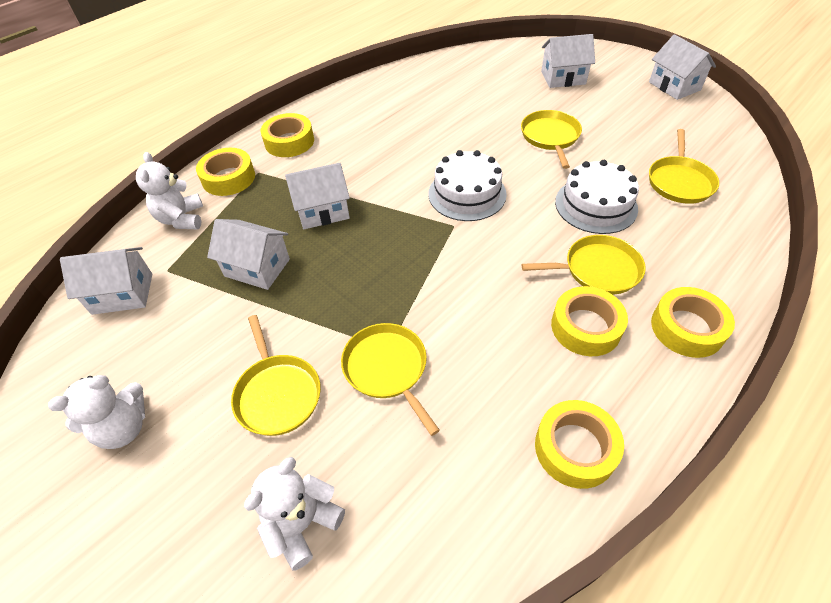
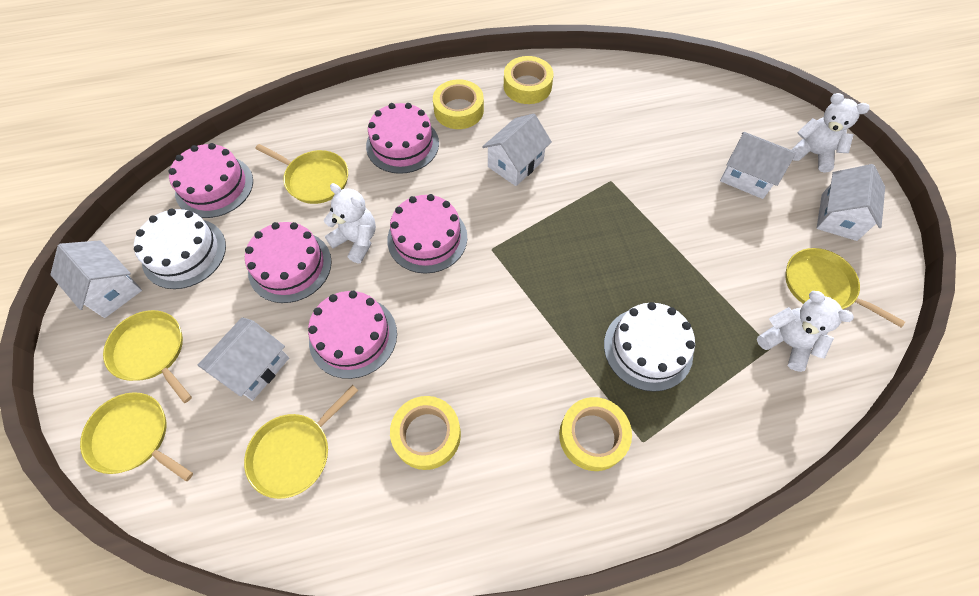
pink cake: none = 0 -> [168,143,253,218] [245,222,332,303] [308,291,397,379] [366,103,439,174] [387,194,467,274] = 5
yellow tape: [196,148,255,196] [260,113,314,157] [535,400,624,489] [551,286,628,356] [651,287,735,358] = 5 -> [390,396,461,470] [433,79,484,129] [504,56,553,104] [559,397,632,471] = 4

